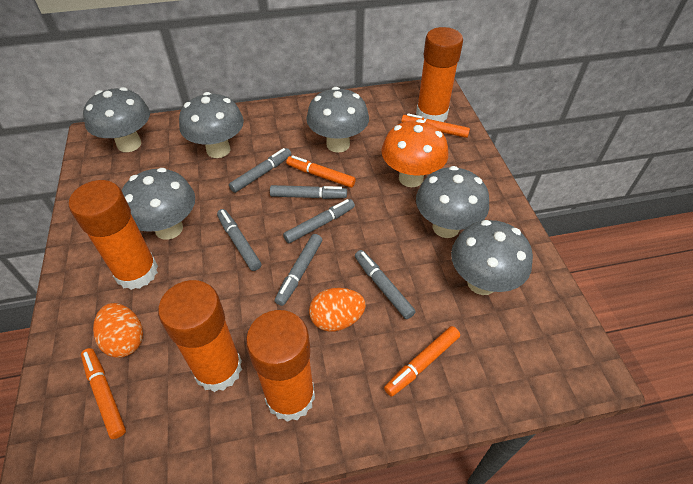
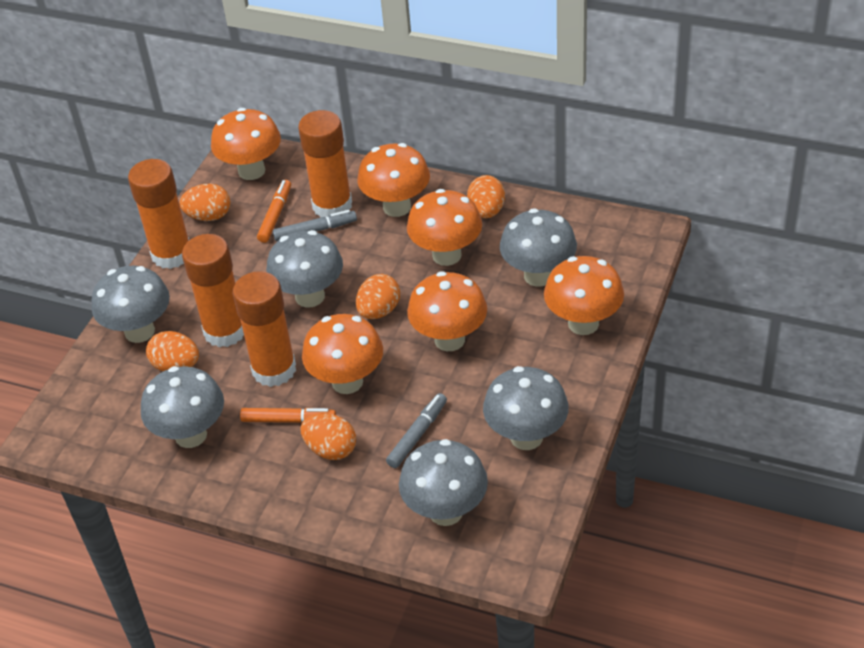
grey marker: [217,209,261,271] [229,148,291,193] [270,185,347,199] [275,234,322,306] [283,199,355,243] [355,250,416,319] = 6 -> [273,210,357,241] [386,393,447,468] = 2
orange egg: [93,303,143,358] [309,288,366,331] = 2 -> [146,331,199,371] [179,184,230,221] [301,413,356,460] [356,274,400,319] [467,175,505,218] = 5
orange marker: [81,348,126,439] [286,155,356,188] [384,326,460,397] [401,113,470,138] = 4 -> [240,408,336,423] [257,180,291,243] = 2
orange mushroom: [381,119,448,187] = 1 -> [211,108,281,180] [302,314,383,394] [358,143,430,217] [407,189,482,266] [407,271,487,351] [544,256,624,335] = 6

